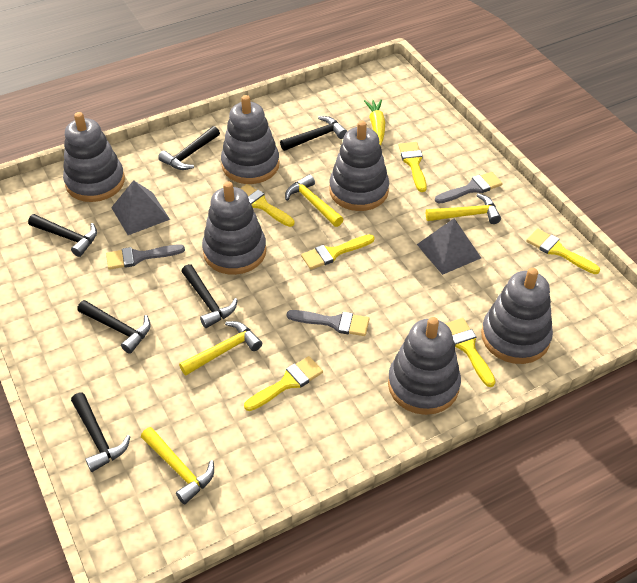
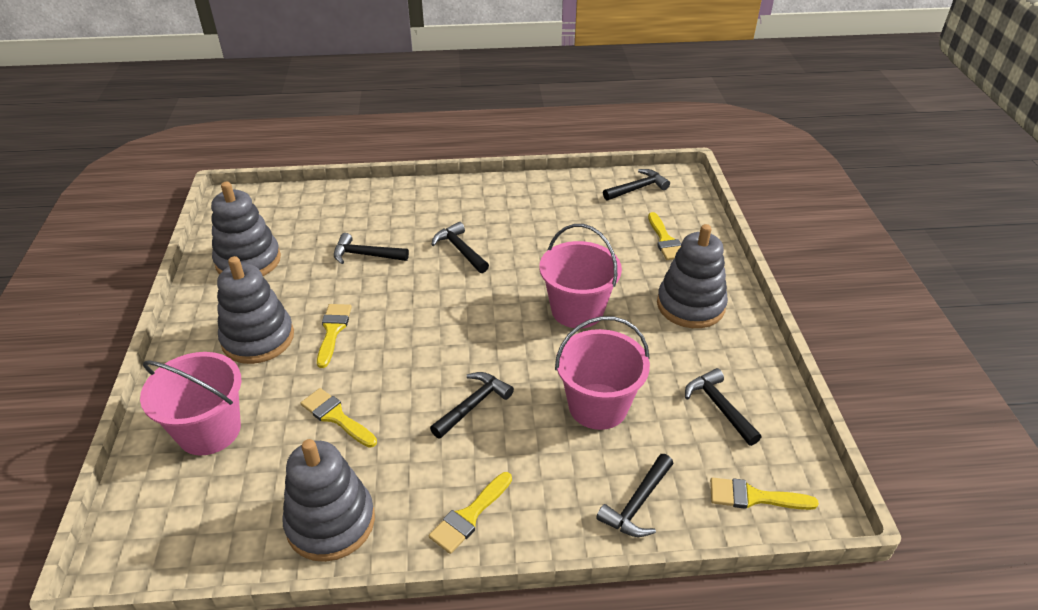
grey brush: [106,244,185,270] [287,310,370,336] [435,172,503,204] = 3 -> none = 0
grey pyramid: [111,180,170,235] [417,218,481,275] = 2 -> none = 0
grey stacking toy: [63,112,125,202] [202,181,266,275] [221,95,280,184] [329,121,389,211] [388,317,461,415] [481,268,553,364] = 6 -> [211,182,281,276] [217,256,294,364] [282,439,375,562] [657,224,728,328] = 4
pink bucket: none = 0 -> [140,352,241,456] [540,224,622,328] [555,316,650,430] = 3
yellow brush: [240,184,295,227] [244,356,323,411] [301,234,375,270] [398,142,427,192] [445,318,496,387] [526,228,600,274] = 6 -> [301,388,377,448] [317,304,352,368] [429,472,512,554] [648,212,681,260] [710,477,819,510] = 5
yellow carrot: [364,99,385,146] = 1 -> none = 0
yellow hammer: [141,427,214,504] [179,321,262,375] [285,174,344,227] [426,194,501,224] = 4 -> none = 0

